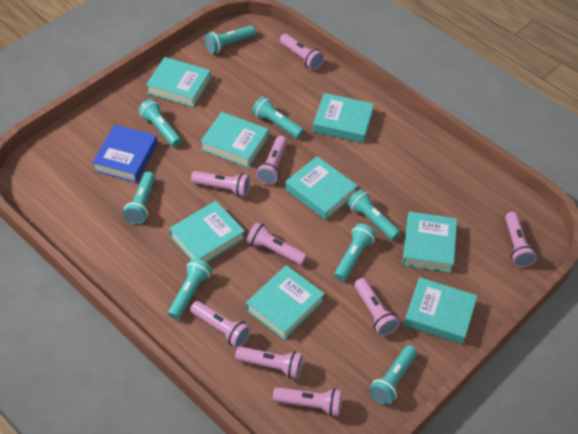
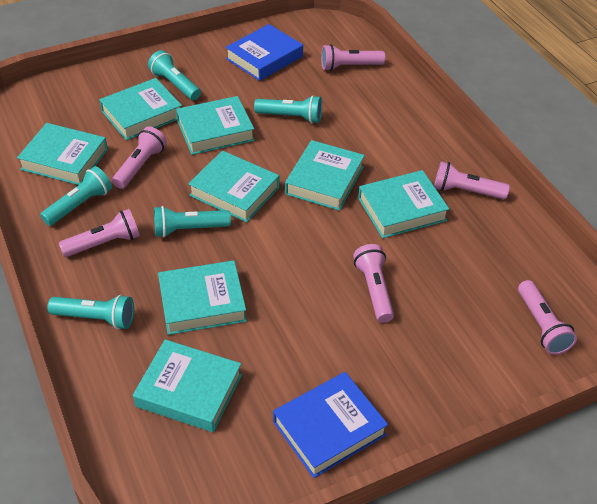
blue book: [92,125,158,183] = 1 -> [225,24,303,81] [273,372,388,478] = 2
pink flashlight: [190,301,251,348] [191,171,250,197] [235,346,303,379] [246,222,307,265] [256,136,287,185] [273,387,342,417] [280,34,324,70] [354,278,400,336] [505,212,537,267] = 9 -> [59,209,140,257] [112,126,167,189] [321,44,385,71] [353,244,394,323] [434,161,510,199] [518,280,577,355] = 6
turquoise flashlight: [123,171,155,224] [138,99,182,147] [168,258,212,320] [205,25,255,54] [252,96,304,138] [334,224,376,281] [347,189,400,240] [369,345,417,405] = 8 -> [40,166,112,226] [48,295,134,329] [148,50,201,100] [154,206,231,237] [254,95,322,124] = 5

